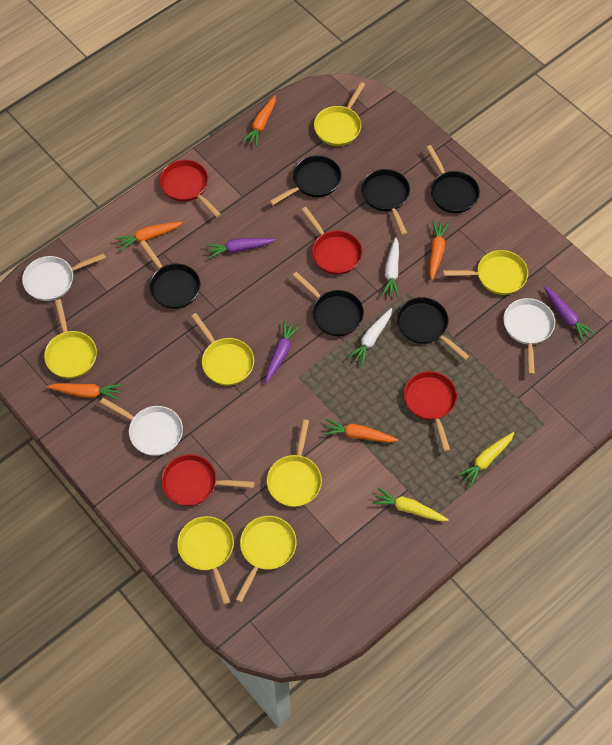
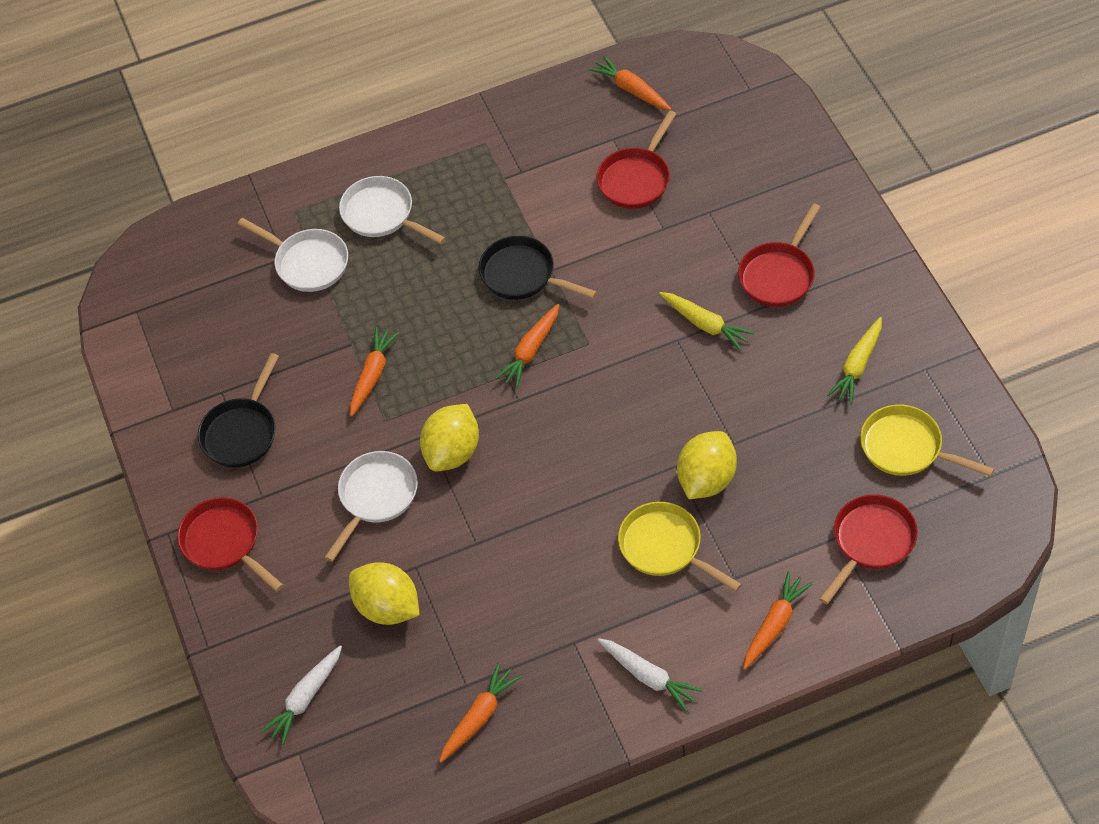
black pan: [140,240,200,309] [269,156,341,206] [292,272,364,336] [361,169,410,236] [397,297,470,360] [426,145,480,213] = 6 -> [198,353,279,468] [479,236,597,300] = 2
purple carrot: [206,238,275,258] [266,320,300,383] [544,286,596,342] = 3 -> none = 0
yellow lemon: none = 0 -> [349,562,419,625] [420,404,479,471] [677,431,737,499] = 3
yellow pan: [44,299,97,378] [177,516,234,605] [191,313,254,386] [235,516,297,603] [267,419,322,507] [314,82,365,146] [443,250,528,295] = 7 -> [618,502,742,592] [860,405,994,477] = 2

